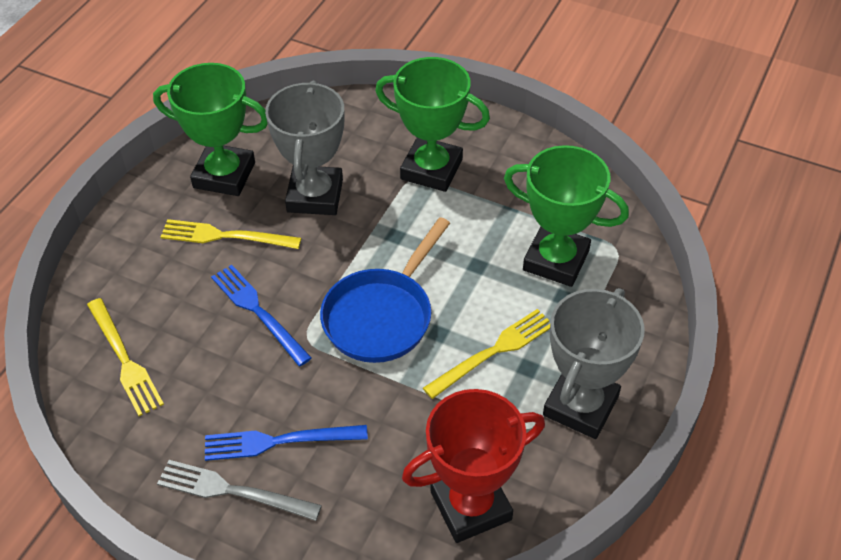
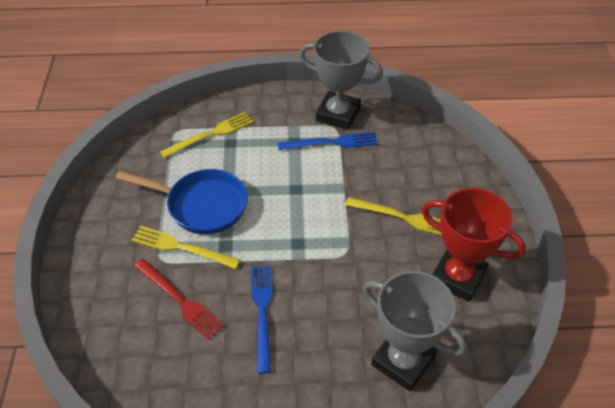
green trophy: [153,63,268,196] [375,57,490,192] [504,145,629,287] = 3 -> none = 0
grey fork: [157,460,322,521] = 1 -> none = 0
red fork: none = 0 -> [134,259,224,340] = 1

